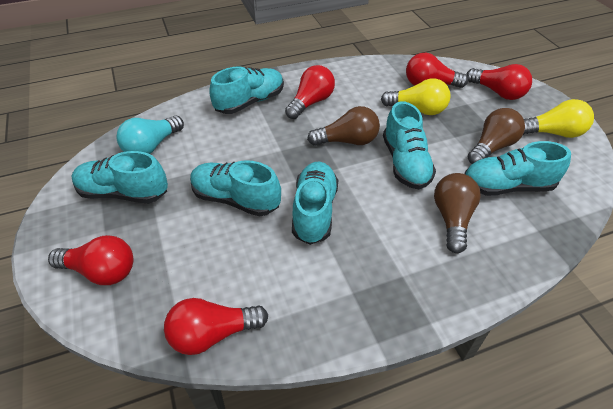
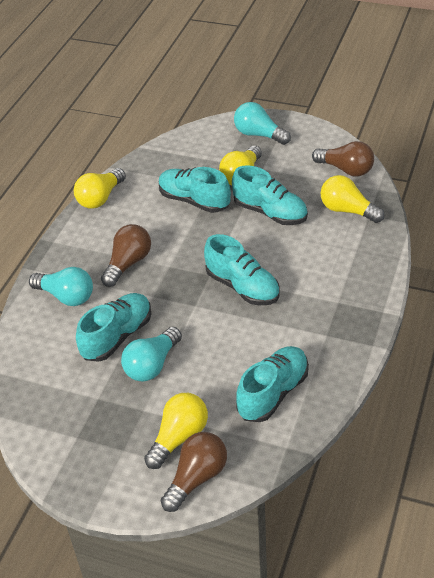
red light bulb: [48,235,133,285] [164,298,268,355] [285,65,335,119] [406,53,468,88] [466,64,532,100] = 5 -> none = 0
turquoise light bulb: [116,116,184,154] = 1 -> [29,267,93,306] [121,327,182,381] [234,102,291,145] = 3
turquoise shoe: [71,151,168,203] [190,160,281,216] [209,66,284,114] [292,162,338,245] [383,101,436,189] [464,141,571,196] = 6 -> [76,293,151,362] [159,167,231,213] [204,234,280,305] [232,165,308,225] [236,346,309,422] = 5
yellow light bulb: [381,79,451,115] [523,99,594,138] = 2 -> [74,168,126,209] [144,393,208,469] [219,146,262,185] [321,175,385,223] = 4

